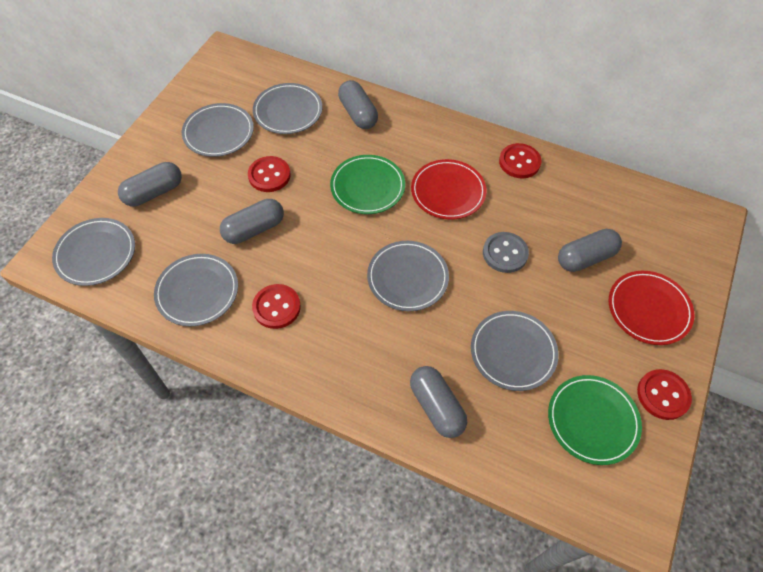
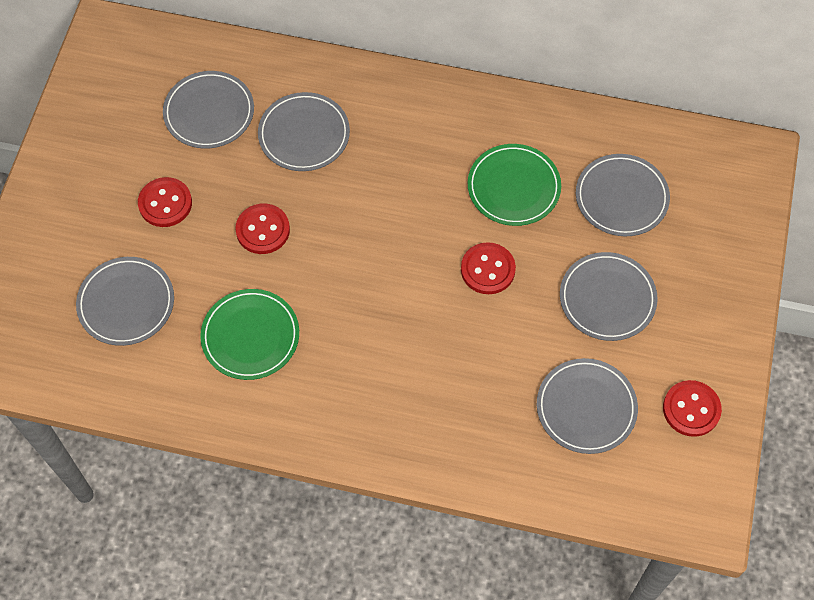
grey button: [483,232,529,273] = 1 -> none = 0
grey capsule: [118,162,182,206] [220,199,284,244] [338,80,378,129] [410,366,467,438] [558,229,622,272] = 5 -> none = 0
red plate: [411,159,487,219] [609,271,694,345] = 2 -> none = 0

